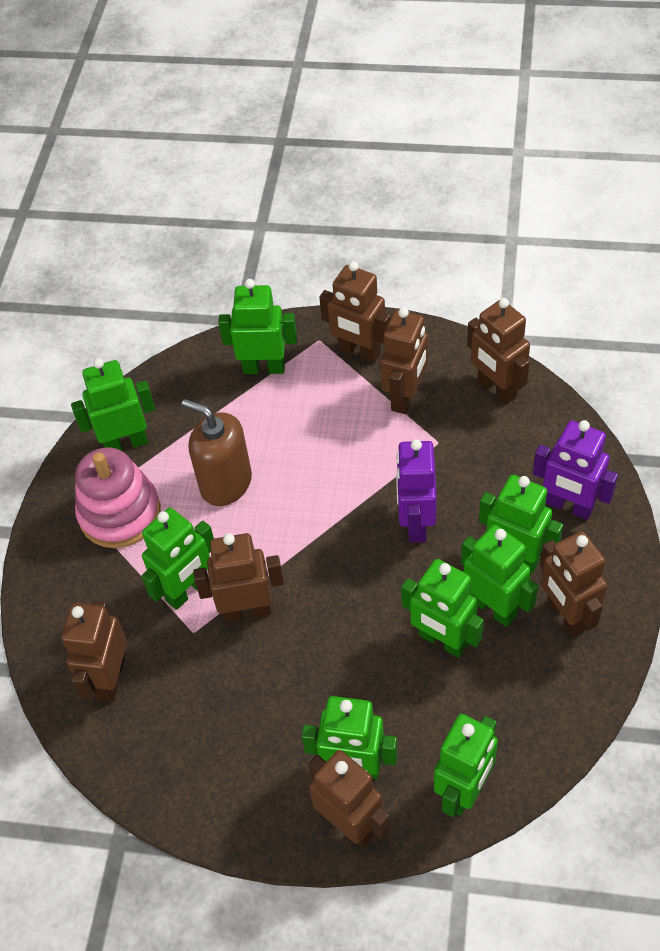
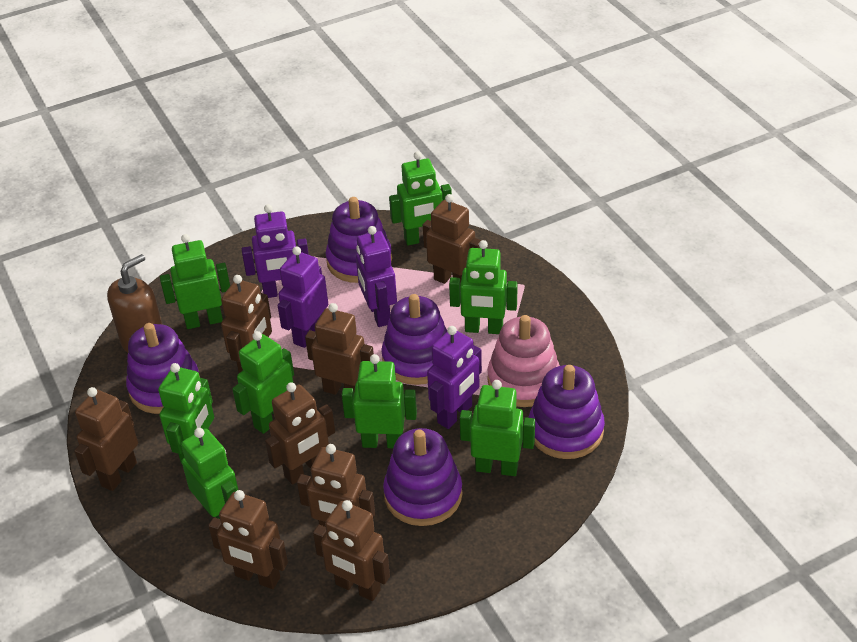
brown robot: [61,601,127,702] [193,533,284,622] [308,750,390,847] [319,261,391,364] [380,307,428,414] [467,298,530,404] [540,531,607,636] = 7 -> [74,387,138,491] [208,490,288,589] [221,275,272,373] [265,382,335,485] [297,444,375,527] [305,303,374,395] [313,500,390,601] [423,194,482,285] = 8
purple robot: [396,439,437,542] [533,420,618,520] = 2 -> [242,204,309,298] [277,246,328,348] [356,226,397,327] [427,326,482,429] = 4
purple stacking toy: none = 0 -> [126,323,200,414] [326,197,392,283] [381,294,447,385] [383,428,462,526] [529,365,605,459] = 5

